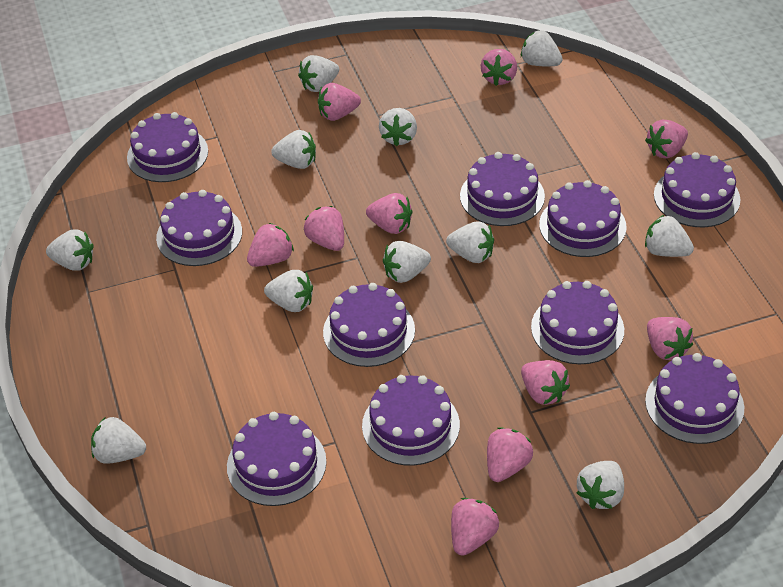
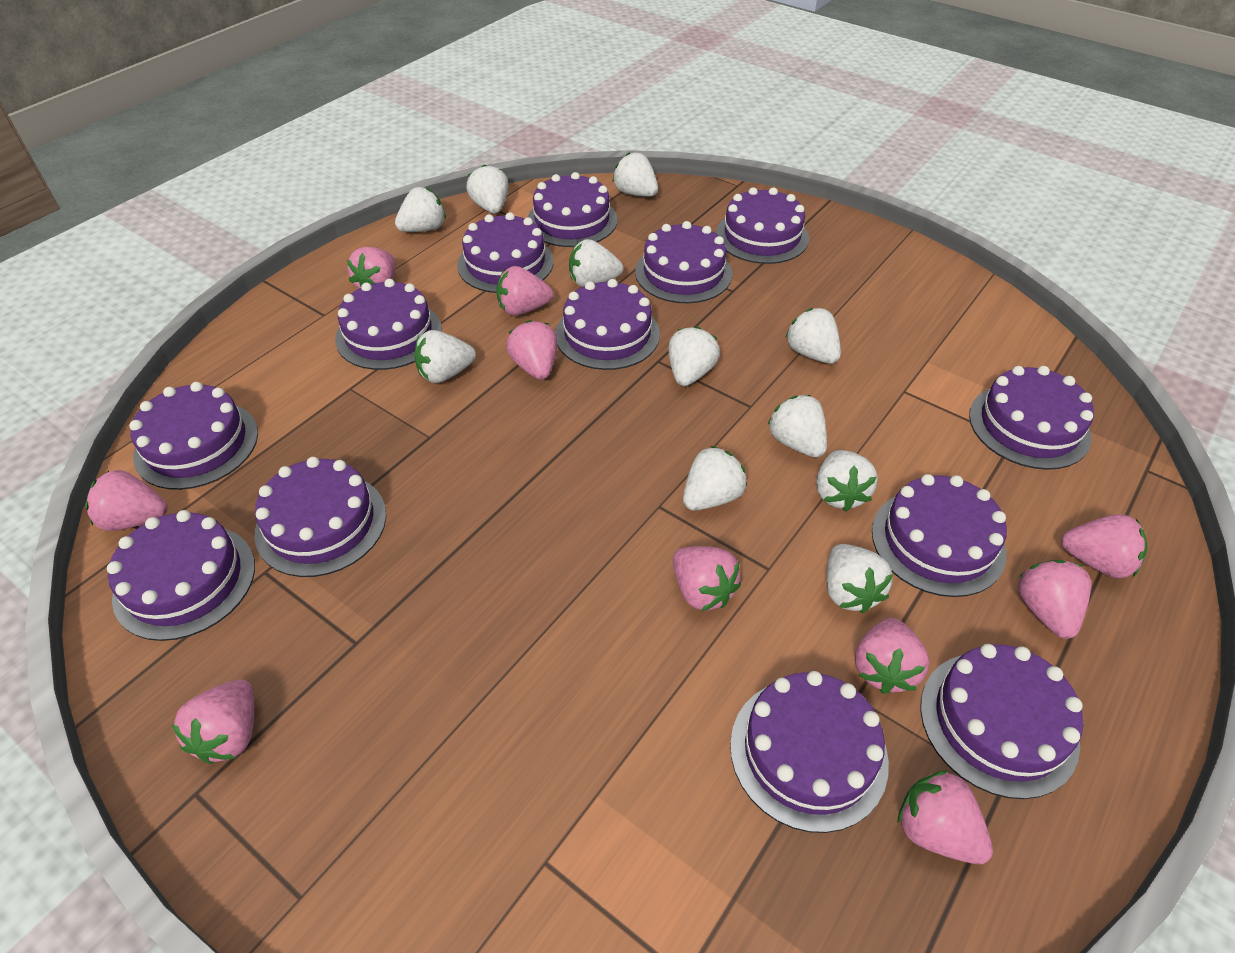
purple cake: [127,112,208,182] [156,190,242,266] [227,412,327,506] [323,283,415,367] [362,375,460,466] [460,152,545,226] [531,281,624,364] [539,180,627,257] [645,353,744,444] [654,152,741,227] = 10 -> [107,510,255,641] [129,382,258,490] [254,457,386,577] [335,279,442,370] [457,212,554,293] [528,172,617,247] [555,279,660,370] [635,221,732,303] [716,187,809,264] [730,671,889,833] [872,474,1007,597] [920,644,1083,799] [969,366,1094,470] = 13

